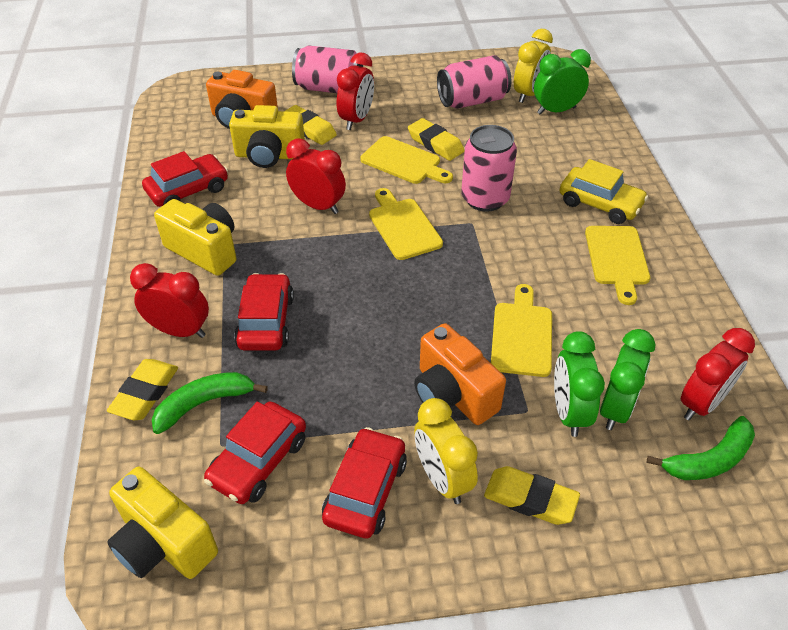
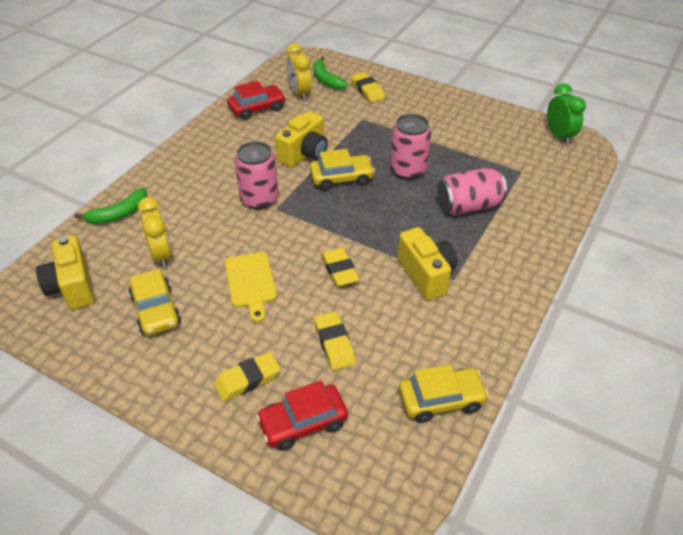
green clock: [534,49,591,114] [554,331,605,437] [600,329,656,430] = 3 -> [547,83,586,145] = 1
orange camera: [206,70,278,129] [414,323,506,425] = 2 -> none = 0
red car: [142,151,228,207] [204,401,306,504] [234,273,294,351] [322,427,407,539] = 4 -> [227,81,286,120] [256,380,348,451] = 2
red clock: [130,263,209,338] [286,139,346,214] [337,53,374,130] [681,328,755,420] = 4 -> none = 0
yellow car: [560,159,648,224] = 1 -> [129,269,181,336] [310,149,375,191] [399,364,489,423] = 3
yellow cutting board: [360,136,453,184] [369,188,443,260] [491,284,552,377] [585,226,650,305] = 4 -> [225,252,277,323] = 1

